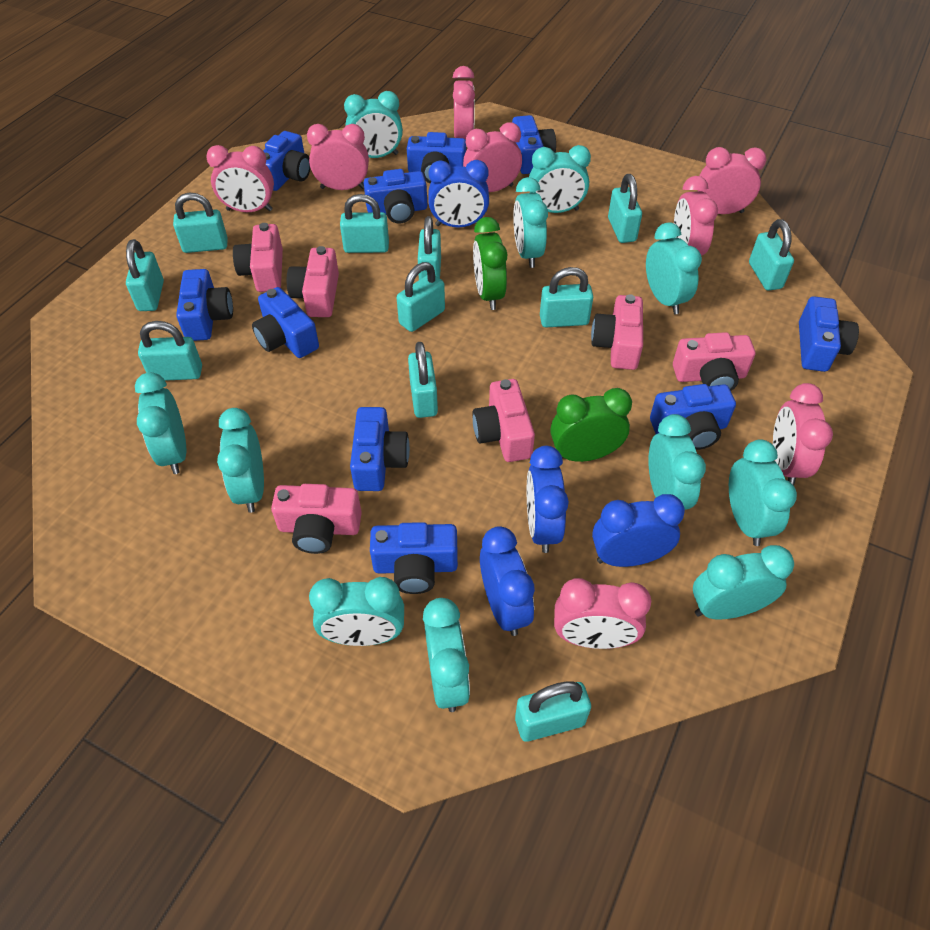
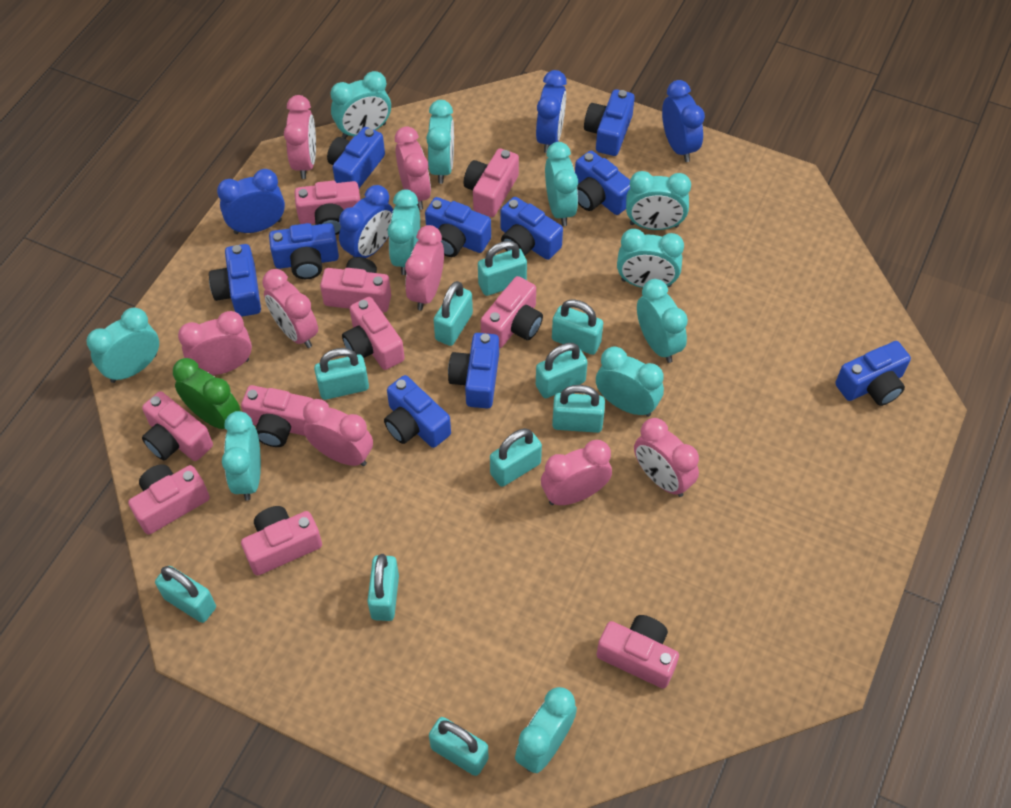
green clock: [473,217,507,310] [550,388,632,462] = 2 -> [173,358,240,429] = 1
pink camera: [233,223,283,292] [271,484,362,554] [287,246,339,317] [472,379,535,462] [591,294,643,370] [673,332,755,391] = 6 -> [128,464,210,535] [142,391,213,461] [241,385,313,447] [241,506,322,576] [294,181,360,235] [320,257,391,313] [342,297,405,370] [464,149,519,217] [481,276,543,348] [597,615,679,689] = 10
turquoise padlock: [126,239,164,311] [138,321,202,381] [173,193,228,253] [340,194,389,253] [397,262,445,332] [408,342,438,418] [418,216,441,280] [515,681,591,742] [540,267,593,328] [608,174,642,243] [749,219,794,290] = 11 -> [155,566,216,623] [314,348,369,400] [367,554,399,621] [429,717,489,776] [434,281,473,346] [478,241,527,296] [490,428,542,487] [536,343,588,398] [552,299,603,355] [552,385,605,433] = 10

